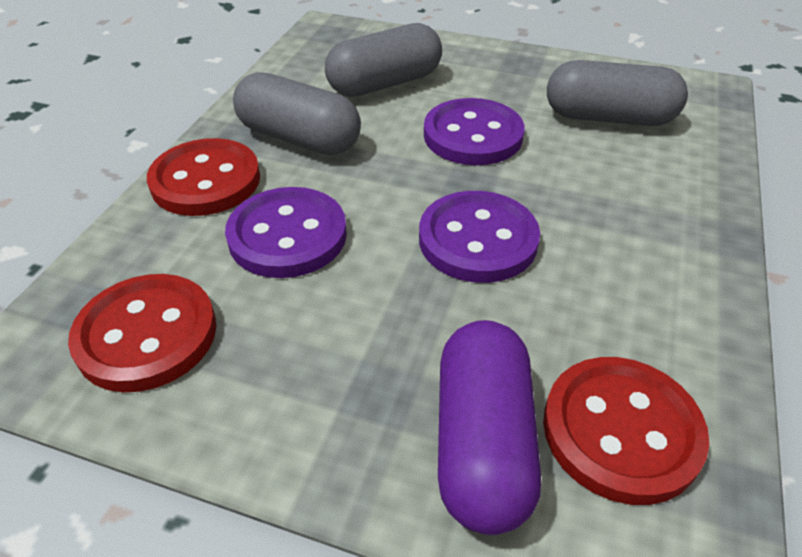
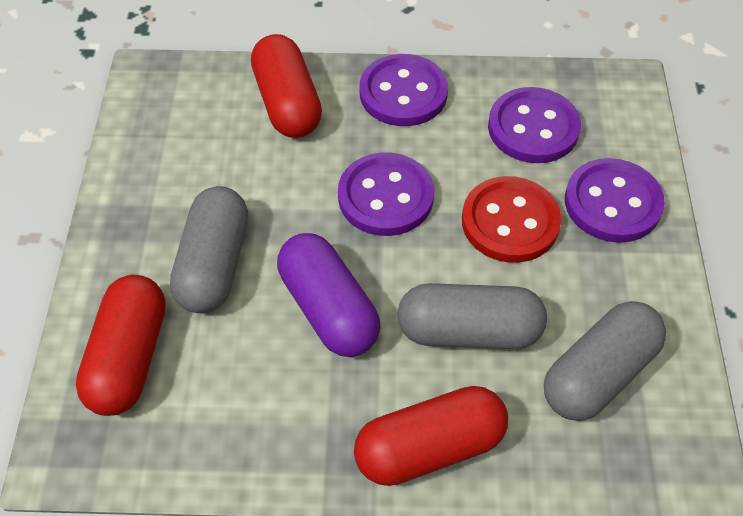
purple button: [225,187,347,278] [419,191,540,283] [424,98,525,165] = 3 -> [338,152,434,236] [360,54,448,126] [488,87,581,163] [565,158,665,243] = 4
red button: [68,274,216,392] [147,138,260,216] [543,357,709,505] = 3 -> [462,176,562,263] = 1
red capsule: none = 0 -> [76,275,166,416] [251,34,322,138] [354,386,508,486] = 3

